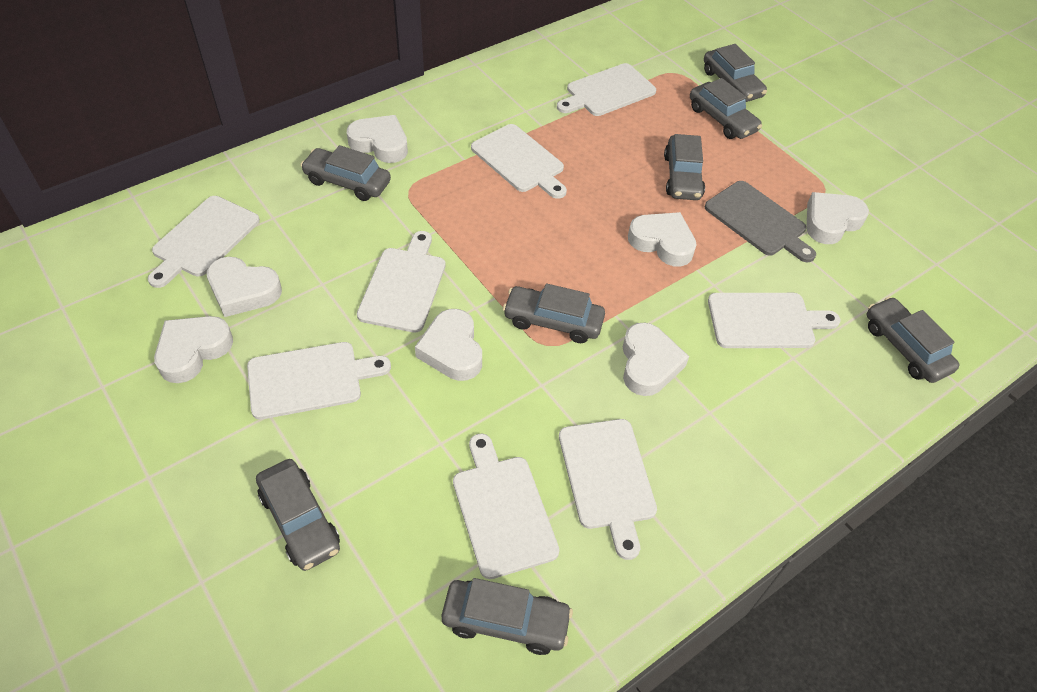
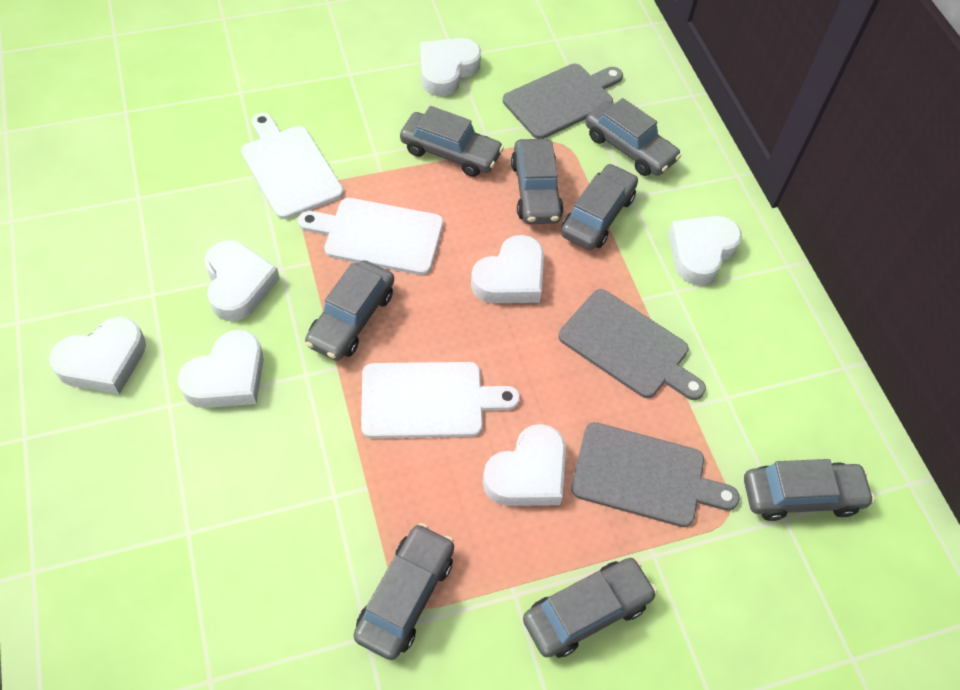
grey cutting board: [705,181,816,262] = 1 -> [503,64,623,139] [558,289,706,400] [571,422,740,527] = 3
white cutting board: [148,196,260,288] [247,342,391,420] [357,231,446,333] [453,434,559,579] [471,124,567,199] [557,63,656,116] [559,419,657,560] [708,293,841,348] = 8 -> [241,112,344,219] [298,198,444,275] [361,362,520,438] = 3

